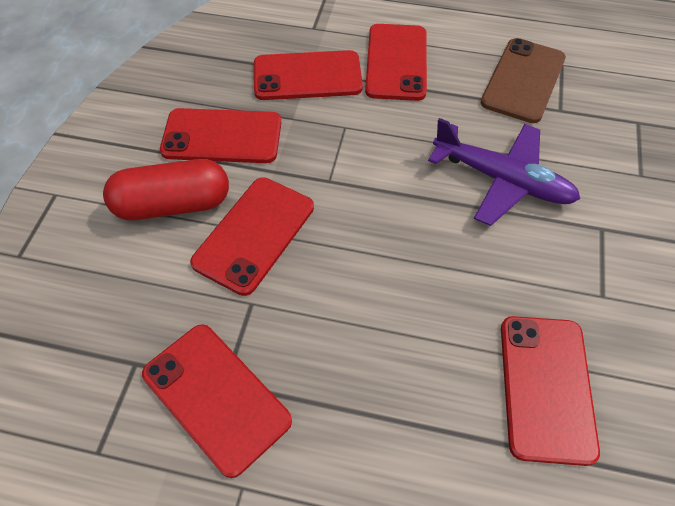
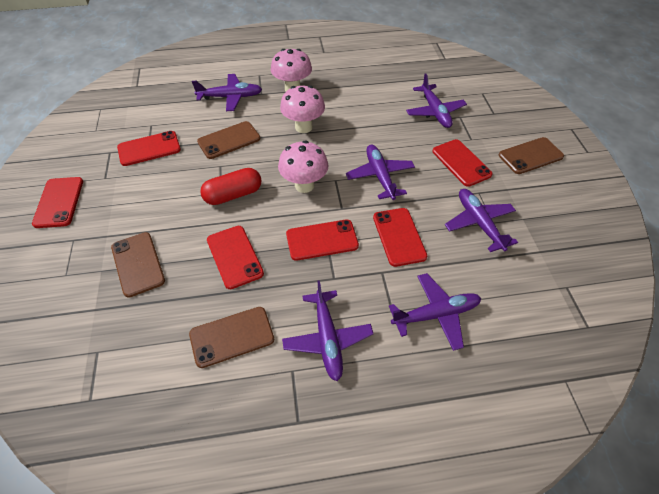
brown phone: [481,38,566,123] = 1 -> [111,232,165,297] [189,307,274,368] [197,121,260,159] [499,137,564,174] = 4
pink mushroom: none = 0 -> [271,49,312,91] [278,141,329,193] [280,85,325,133] = 3
purple plane: [428,118,580,226] = 1 -> [192,74,262,111] [282,280,373,381] [346,145,415,200] [389,273,481,351] [406,73,467,128] [445,189,518,252] = 6

